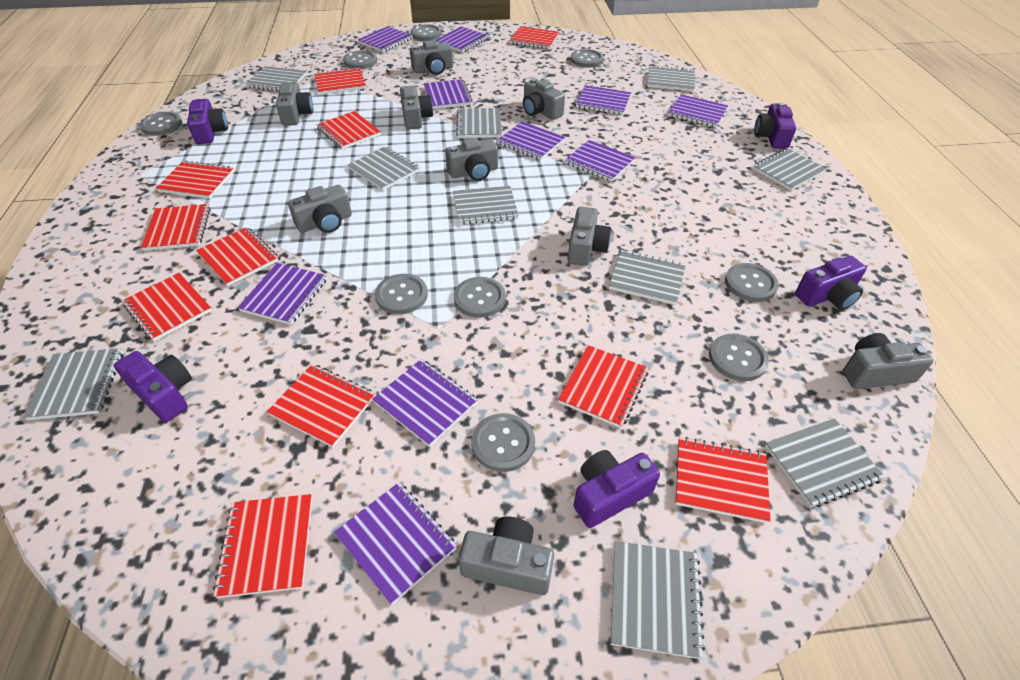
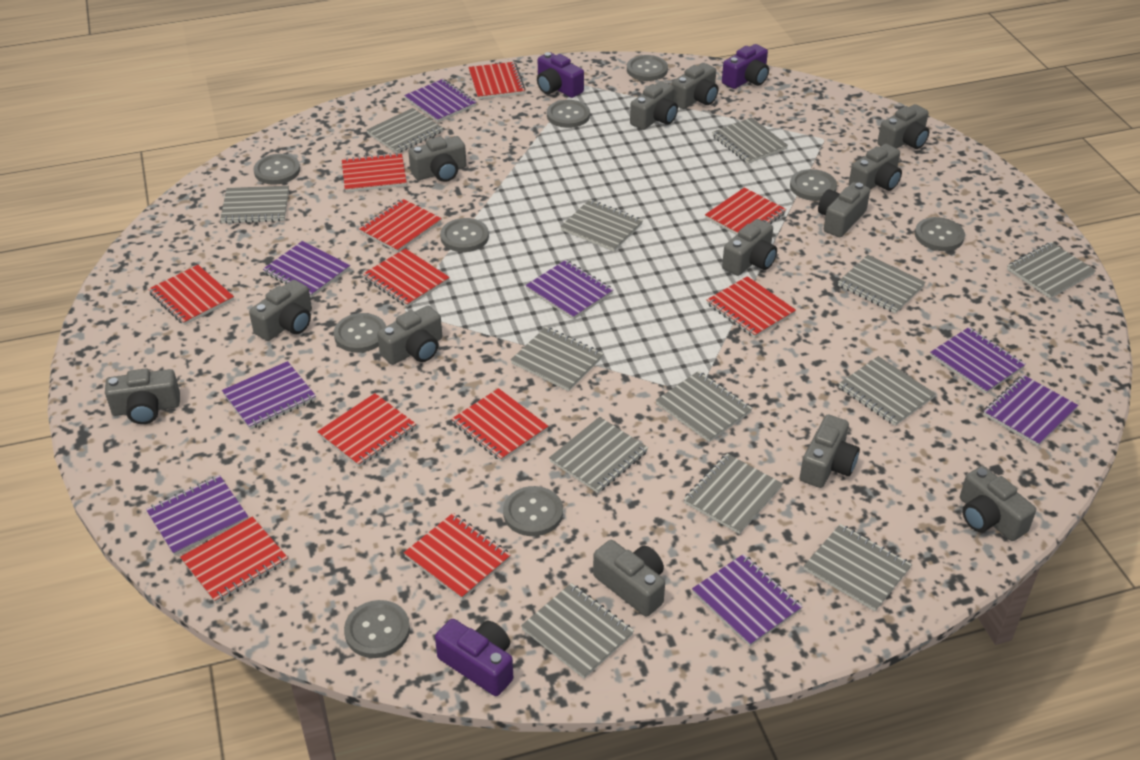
grey camera: [276,82,313,125] [288,185,352,233] [400,86,433,130] [410,40,453,75] [445,138,498,181] [458,516,554,595] [523,78,565,120] [568,206,611,266] [843,333,934,389] = 9 -> [105,368,180,424] [249,280,312,341] [377,306,442,365] [408,136,466,182] [593,540,665,617] [630,81,678,130] [672,63,718,109] [722,219,777,276] [800,415,860,488] [818,182,870,237] [849,144,902,191] [877,104,929,149] [960,466,1036,541] = 13
grey notebook: [23,348,123,420] [246,66,307,91] [348,147,420,190] [453,186,519,225] [456,108,502,138] [609,250,686,305] [611,541,705,659] [647,65,695,92] [753,148,827,191] [765,418,885,507] = 10 -> [220,186,289,224] [367,108,443,153] [511,327,603,391] [521,583,634,679] [549,417,648,493] [560,199,643,252] [656,371,752,442] [684,453,783,534] [712,117,788,164] [804,524,912,611] [838,255,926,314] [839,356,936,426] [1007,242,1096,298] = 13
purple camera: [114,351,192,422] [187,99,228,144] [574,450,660,528] [754,102,796,149] [795,256,867,310] = 5 -> [435,619,513,696] [537,52,584,98] [722,44,769,89] = 3
purple notebook: [238,263,327,325] [334,482,457,605] [358,26,413,52] [372,359,478,447] [424,79,472,109] [435,26,488,53] [497,121,565,160] [565,140,636,182] [576,85,631,115] [668,94,728,127] = 10 -> [146,475,248,556] [222,361,316,430] [263,241,350,298] [404,79,477,122] [526,260,613,320] [692,554,803,647] [930,327,1026,394] [983,375,1078,446] = 8

